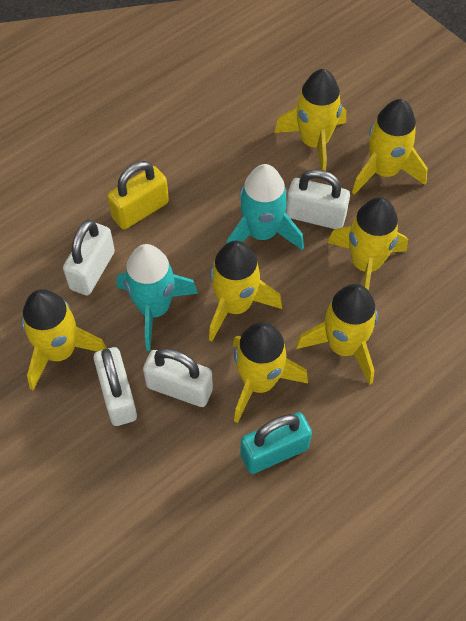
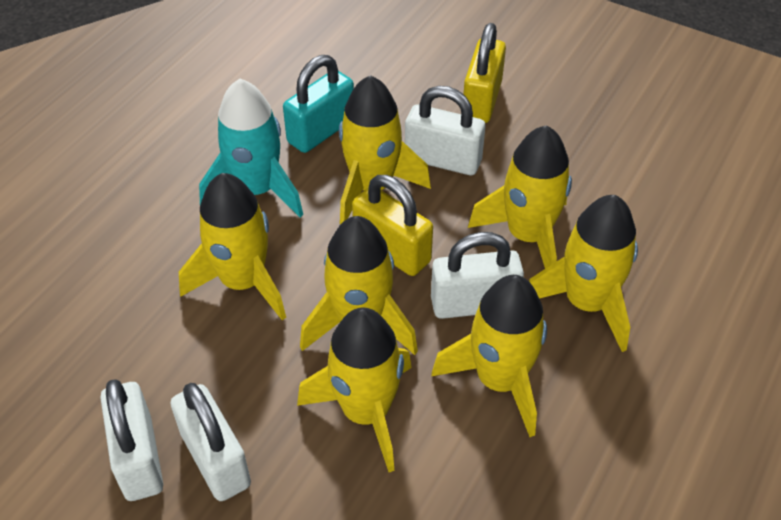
turquoise rocket: [117,244,198,351] [226,164,304,250] = 2 -> [199,79,303,218] = 1
yellow padlock: [107,161,169,230] = 1 -> [352,175,433,276] [464,23,506,123] = 2

